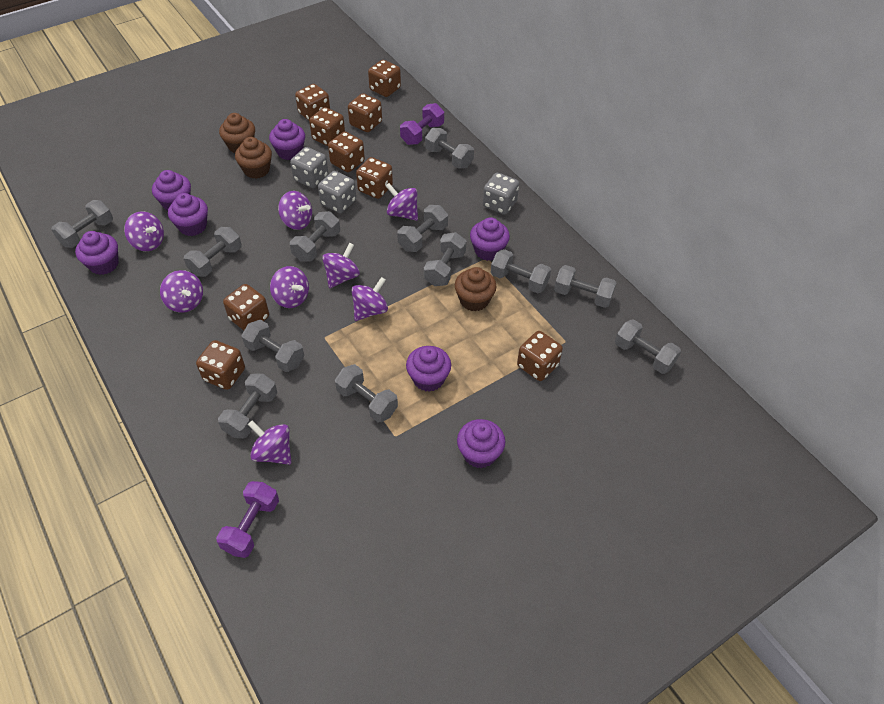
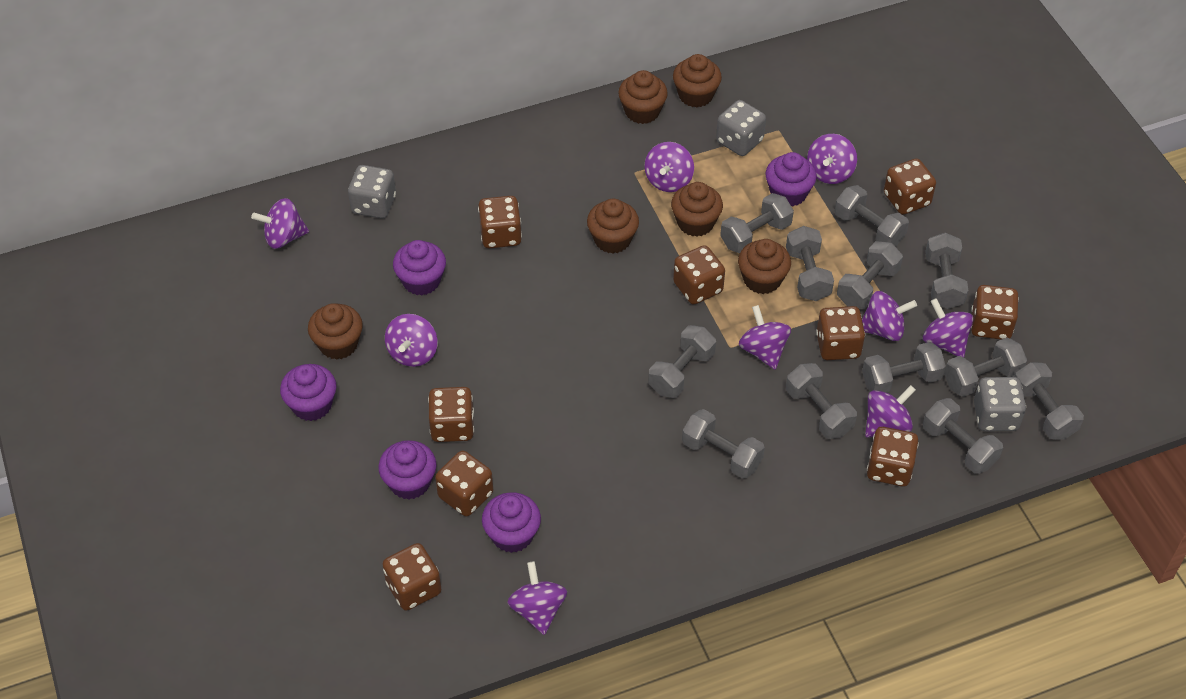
brown cupcake: [219,113,255,153] [235,137,272,179] [455,267,497,312] = 3 -> [308,303,363,360] [587,198,639,253] [618,70,668,124] [671,182,723,237] [673,54,722,108] [738,239,791,294] = 6
purple cupcake: [75,231,119,275] [152,170,191,211] [168,193,208,236] [269,119,305,160] [406,346,451,392] [457,419,505,468] [470,217,510,261] = 7 -> [280,364,336,421] [378,440,436,500] [393,240,446,296] [482,492,541,553] [765,152,817,207] = 5
purple dumbbell: [216,481,279,558] [400,103,444,145] = 2 -> none = 0
purple spinning top: [124,211,164,251] [160,270,203,313] [248,420,291,465] [270,266,309,308] [278,191,312,230] [322,243,360,288] [351,277,388,321] [386,183,418,221] = 8 -> [251,198,309,249] [385,314,437,367] [507,561,567,635] [644,142,694,192] [739,305,791,369] [807,134,857,184] [862,291,917,341] [865,385,916,438] [923,298,973,357] = 9

